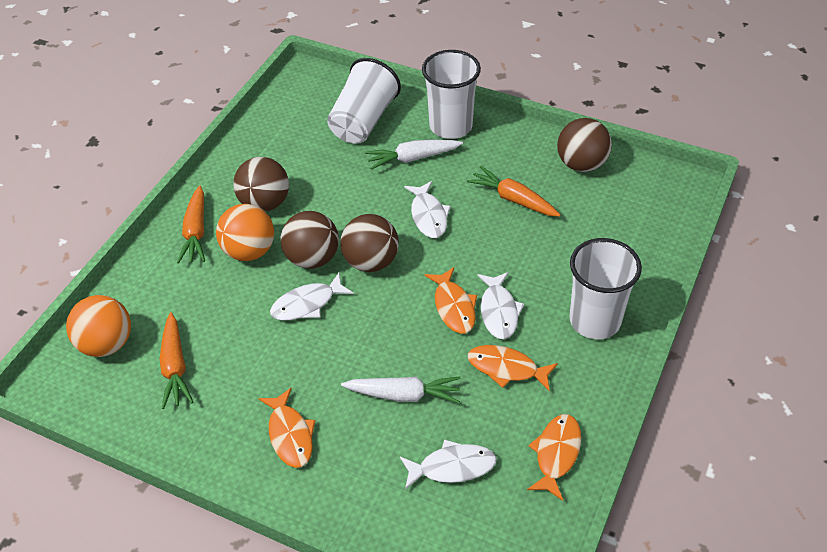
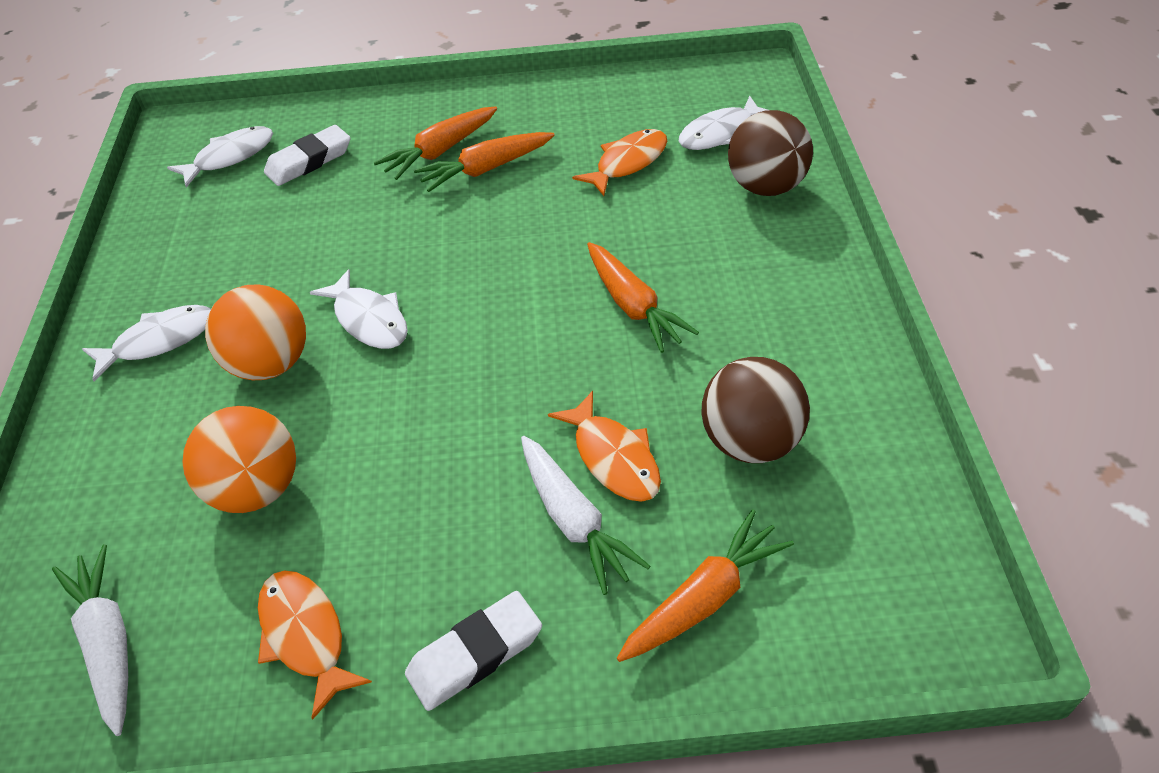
brown ball: [233,157,289,212] [281,211,339,269] [340,214,399,272] [557,118,612,172] = 4 -> [701,357,810,463] [728,110,813,196] = 2
orange carrot: [160,312,193,409] [177,186,205,264] [467,166,560,217] = 3 -> [374,106,497,180] [414,132,555,192] [587,242,699,353] [617,509,794,662] = 4
orange fish: [258,388,315,468] [425,267,477,333] [468,345,558,391] [527,414,581,501] = 4 -> [258,570,372,720] [548,391,661,502] [572,129,667,196] = 3
white cup: [327,58,401,144] [422,50,481,139] [569,238,642,339] = 3 -> none = 0
white eraser: none = 0 -> [264,125,351,186] [405,591,542,711] = 2

